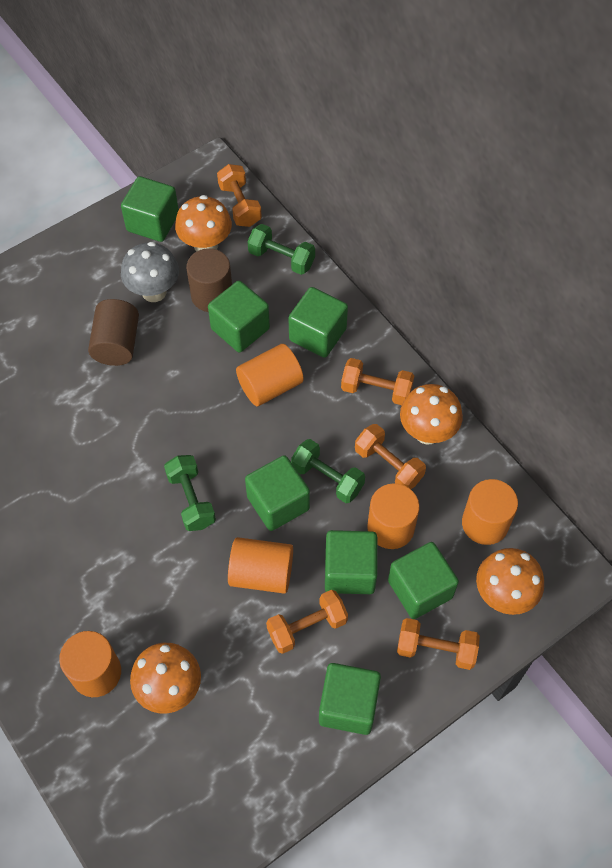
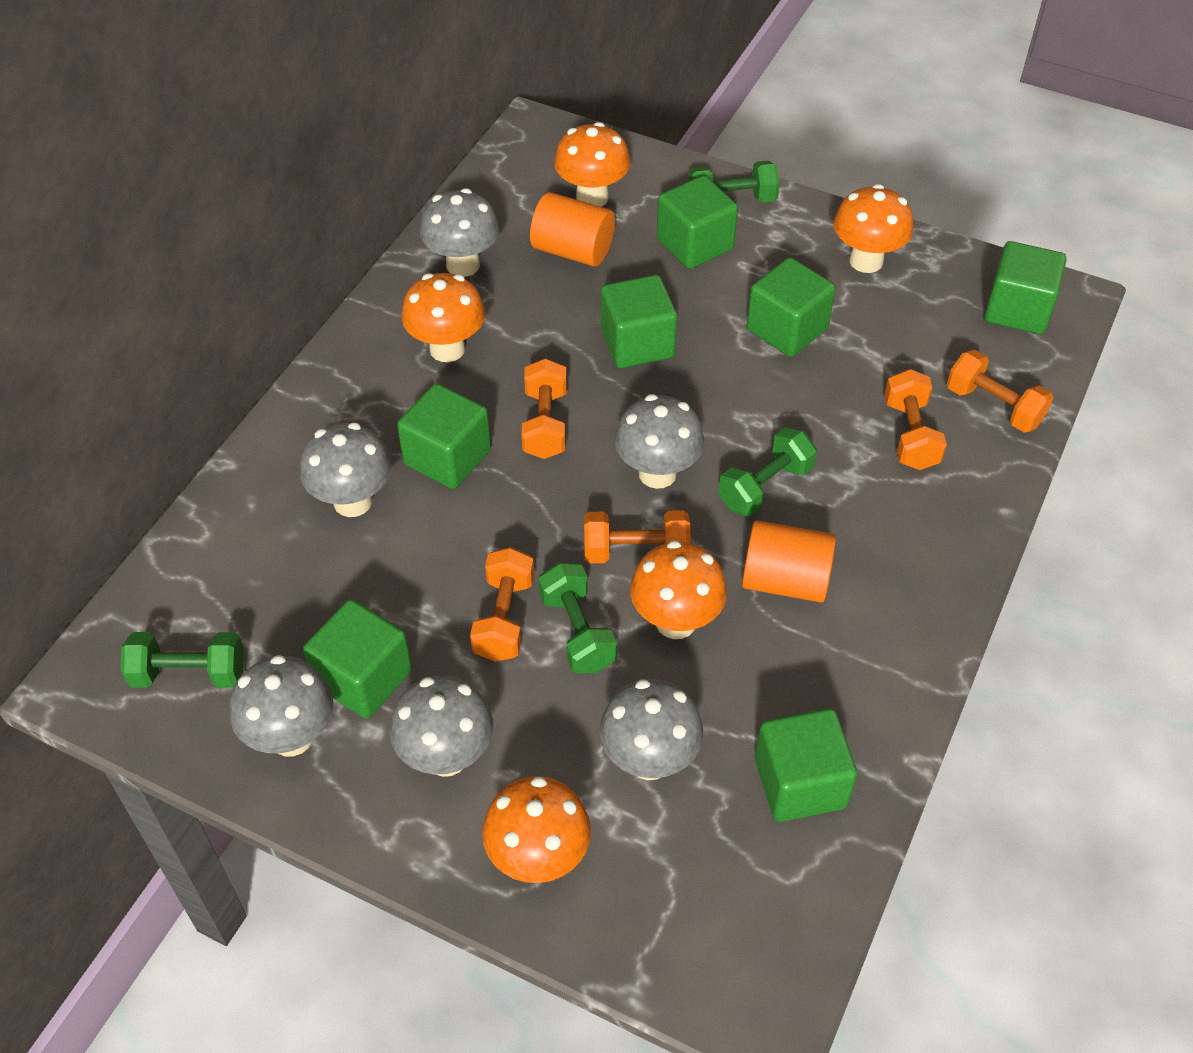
brown cylinder: [88,299,139,366] [186,248,232,312] = 2 -> none = 0
green dumbbell: [164,455,216,531] [247,224,315,275] [291,439,365,503] = 3 -> [120,632,244,688] [538,562,617,673] [688,160,780,202] [718,428,817,517] = 4
grey mushroom: [121,242,179,302] = 1 -> [230,655,333,756] [300,423,391,517] [390,676,493,777] [420,188,499,277] [599,679,703,780] [615,394,704,489] = 6
orange cylinder: [59,631,121,697] [228,537,293,594] [236,344,304,406] [367,483,420,549] [462,479,518,545] = 5 -> [530,192,615,267] [742,520,836,603] = 2
orange mushroom: [130,643,201,714] [175,195,232,252] [400,384,463,445] [476,548,544,615] = 4 -> [402,273,485,362] [482,776,591,883] [554,122,630,207] [630,541,727,639] [834,184,913,273] = 5

